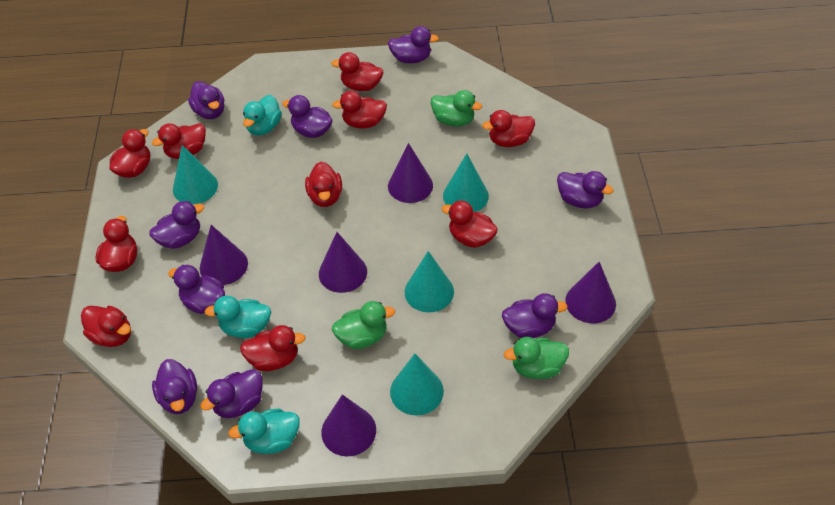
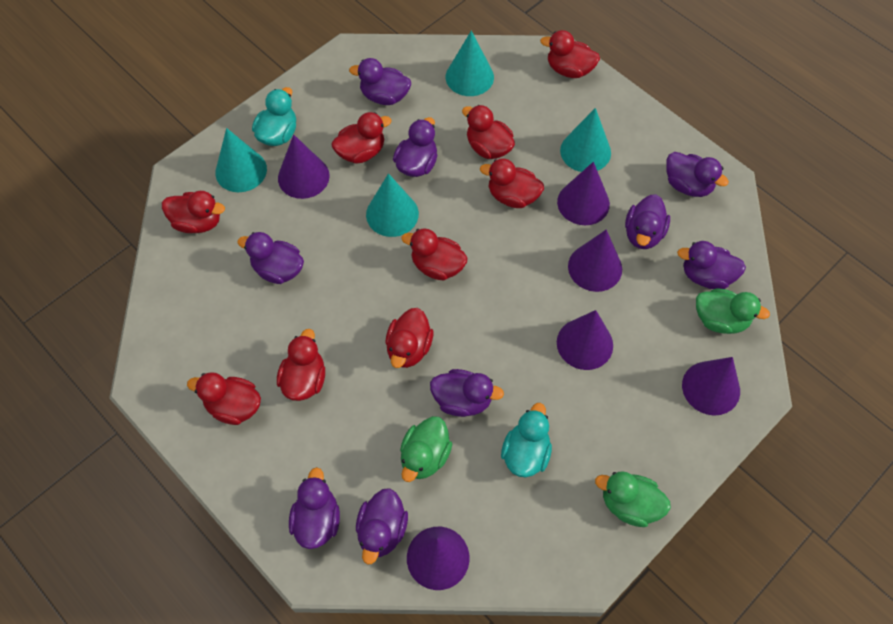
purple cone: [200,225,248,285] [319,232,367,293] [321,394,376,457] [388,143,433,203] [565,262,616,323] = 5 -> [278,134,330,199] [407,527,470,590] [557,162,610,225] [557,310,613,370] [568,230,622,292] [682,357,740,415] = 6
red duck: [81,306,131,347] [96,216,137,272] [109,129,150,178] [152,123,206,159] [240,325,306,371] [305,162,342,207] [331,52,383,91] [332,91,387,128] [442,201,498,247] [482,110,535,147] = 10 -> [162,191,225,233] [187,372,261,425] [277,329,325,401] [331,112,392,164] [385,308,434,368] [402,228,468,280] [462,105,515,159] [480,158,544,208] [540,30,600,78] = 9
turquoise duck: [204,296,271,338] [228,409,300,454] [243,95,282,136] = 3 -> [252,87,296,146] [501,403,552,478] = 2

